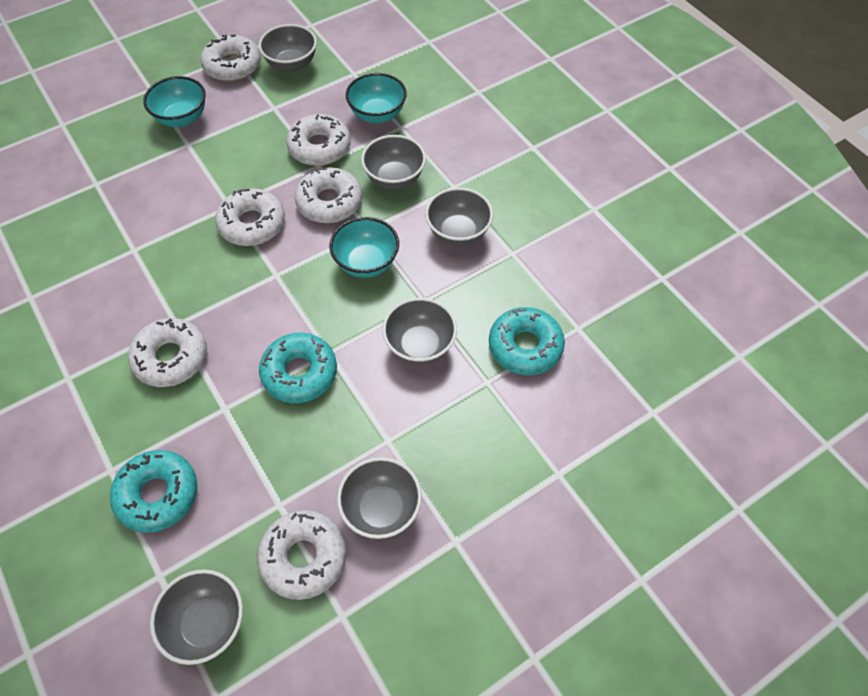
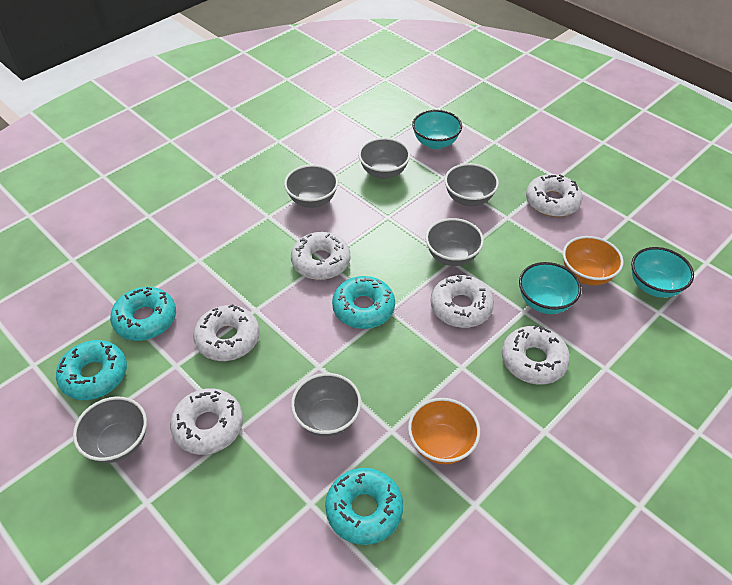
orange bowl: none = 0 -> [408,398,480,464] [563,236,624,286] = 2
turquoise donut: [110,450,197,533] [259,333,337,403] [489,307,565,375] = 3 -> [56,340,127,400] [110,287,176,341] [325,468,403,545] [332,276,395,329] = 4

